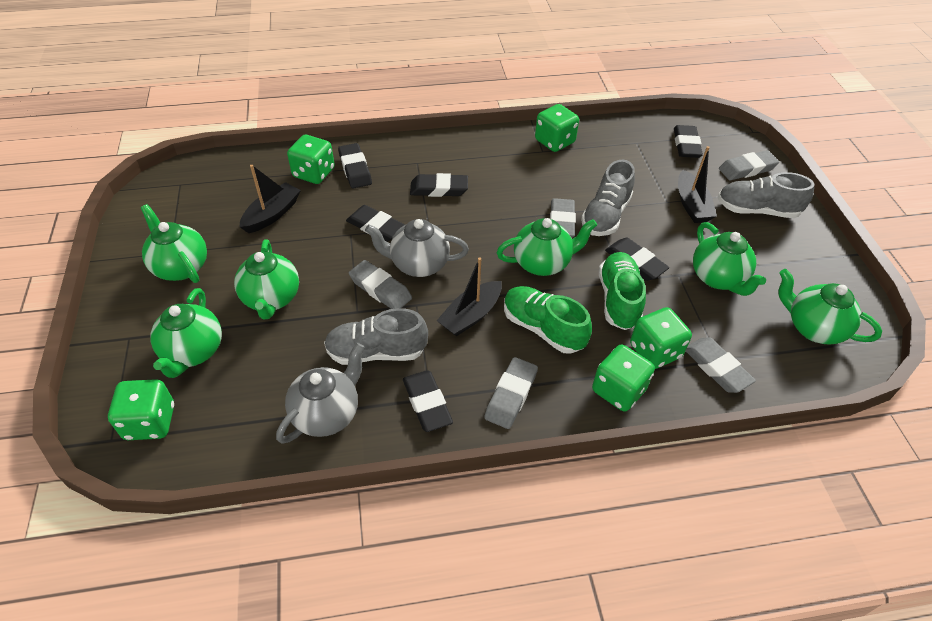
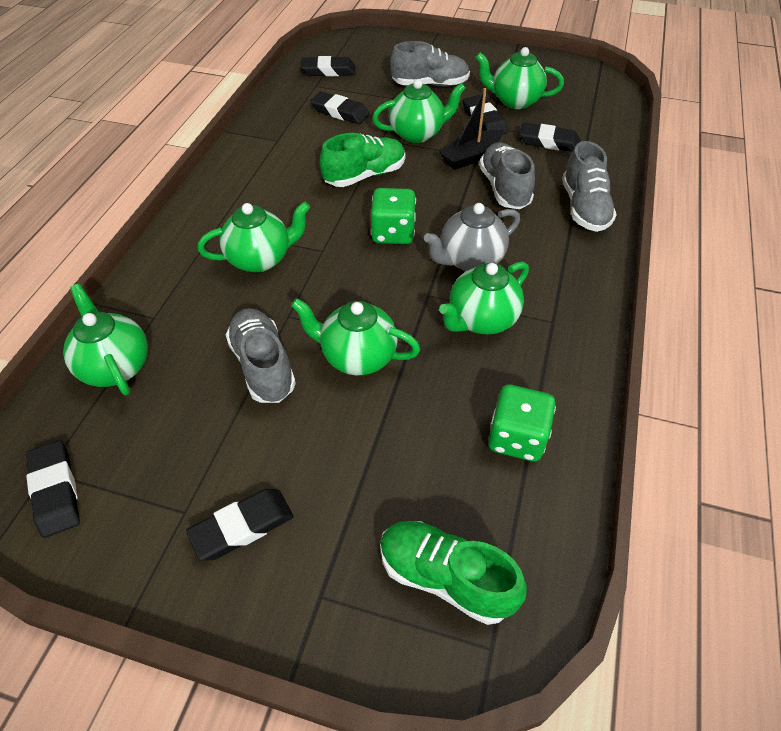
black boat: [240,165,301,233] [437,257,502,336] [678,146,717,223] = 3 -> [439,88,503,170] = 1
green dice: [108,379,174,440] [287,135,335,184] [535,104,579,152] [592,344,655,411] [630,307,692,369] = 5 -> [371,188,416,244] [488,385,556,461] = 2
grey eraser: [349,260,412,309] [484,357,538,429] [550,198,576,238] [686,337,756,393] [719,150,779,180] = 5 -> none = 0
grey shoe: [324,308,428,365] [581,160,635,236] [717,172,814,218] = 3 -> [225,308,296,403] [390,41,470,87] [479,143,535,209] [562,141,617,232] = 4
grey teapot: [276,343,364,444] [365,219,469,277] = 2 -> [424,203,520,271] = 1

